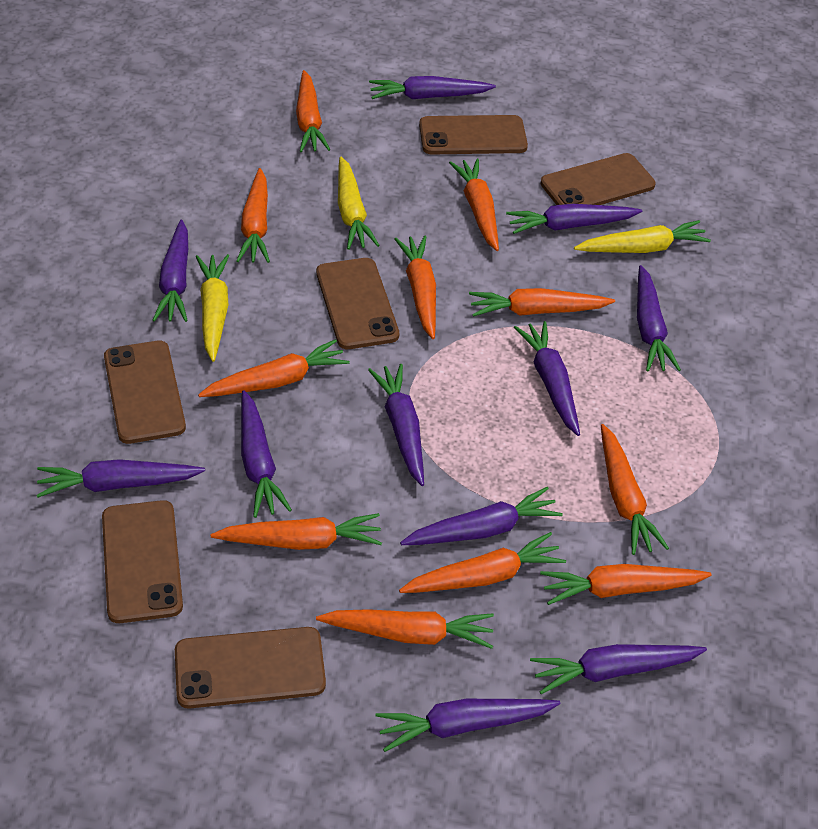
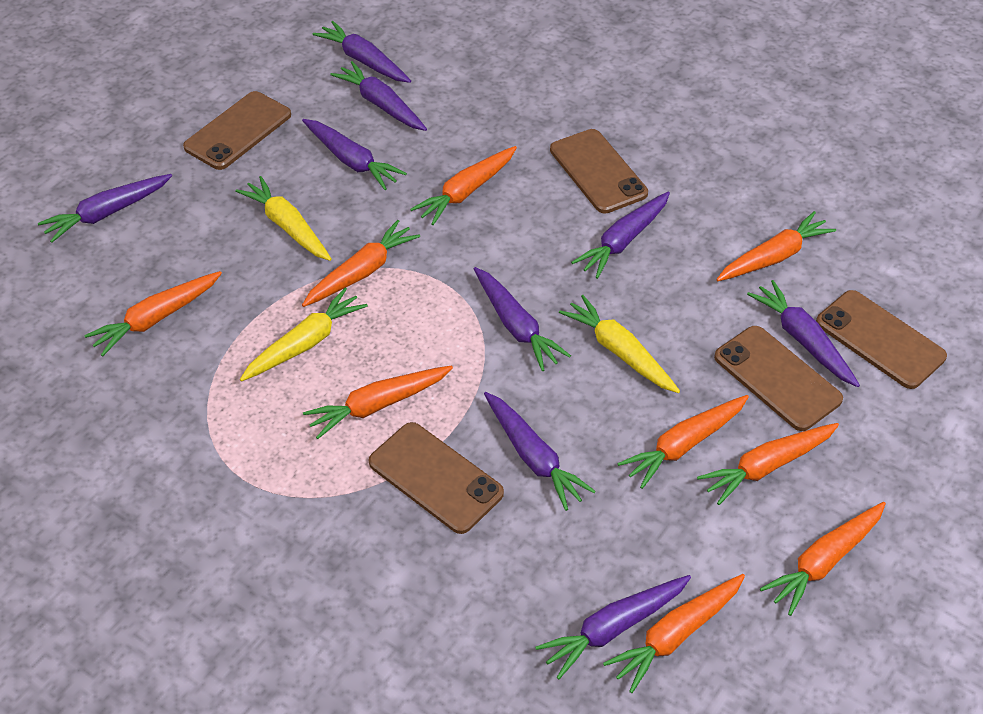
brown phone: [102,500,183,623] [104,341,186,444] [175,627,326,709] [316,258,399,349] [419,115,528,155] [540,153,656,205] = 6 -> [183,91,291,170] [369,422,504,534] [550,129,648,214] [714,326,843,431] [816,290,947,389] = 5
orange carrot: [198,339,349,397] [210,513,382,550] [236,168,270,263] [296,70,330,152] [316,609,494,649] [394,236,436,339] [399,532,566,593] [449,158,499,251] [469,288,615,317] [540,564,711,605] [601,424,669,555] = 11 -> [84,271,222,356] [302,220,420,307] [303,365,453,439] [411,146,517,225] [603,574,745,693] [617,395,749,489] [697,423,839,505] [716,211,836,281] [760,502,886,616] = 9
purple carrot: [37,459,205,498] [153,220,188,322] [241,390,292,518] [368,364,424,486] [369,76,496,99] [376,699,560,752] [400,487,563,545] [506,204,642,234] [514,321,580,436] [530,644,707,694] [637,265,681,371] = 11 -> [38,174,172,243] [302,119,407,190] [313,21,411,83] [330,61,427,131] [474,267,571,371] [484,392,596,511] [535,575,691,679] [571,191,670,279] [747,280,860,387] = 9

